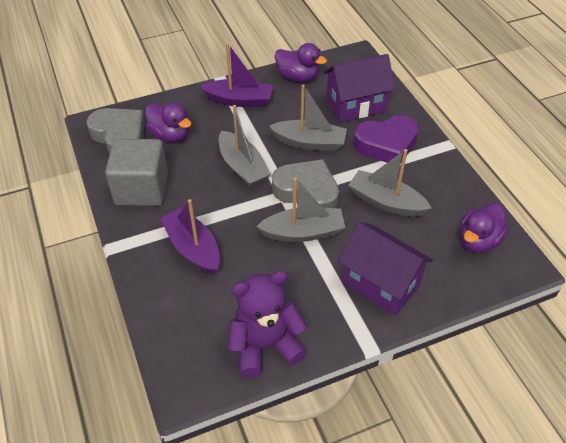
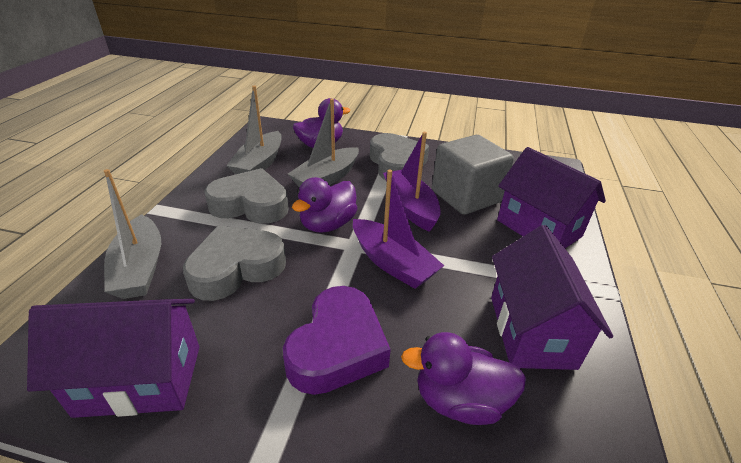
grey boat: [219,105,271,187] [256,178,346,242] [269,85,347,151] [349,149,431,217] = 4 -> [104,169,161,299] [226,86,282,175] [288,98,359,188] = 3
grey heart: [87,108,145,154] [272,159,339,208] = 2 -> [183,226,286,301] [204,168,289,224] [370,133,429,180] = 3
purple house: [323,54,395,122] [338,222,433,316] = 2 -> [27,299,199,418] [491,225,613,370] [497,147,606,248] = 3
purple teddy bear: [229,271,307,378] = 1 -> none = 0

